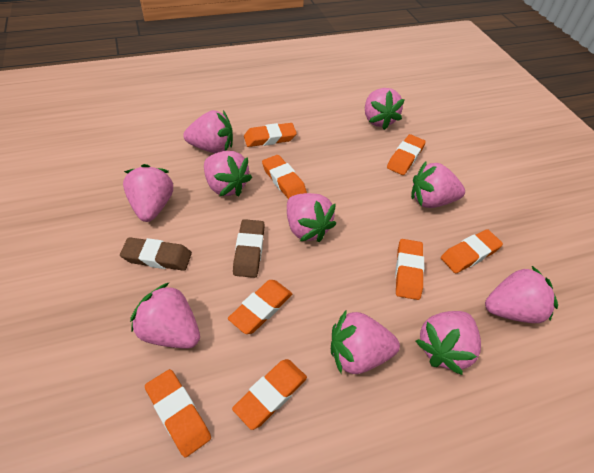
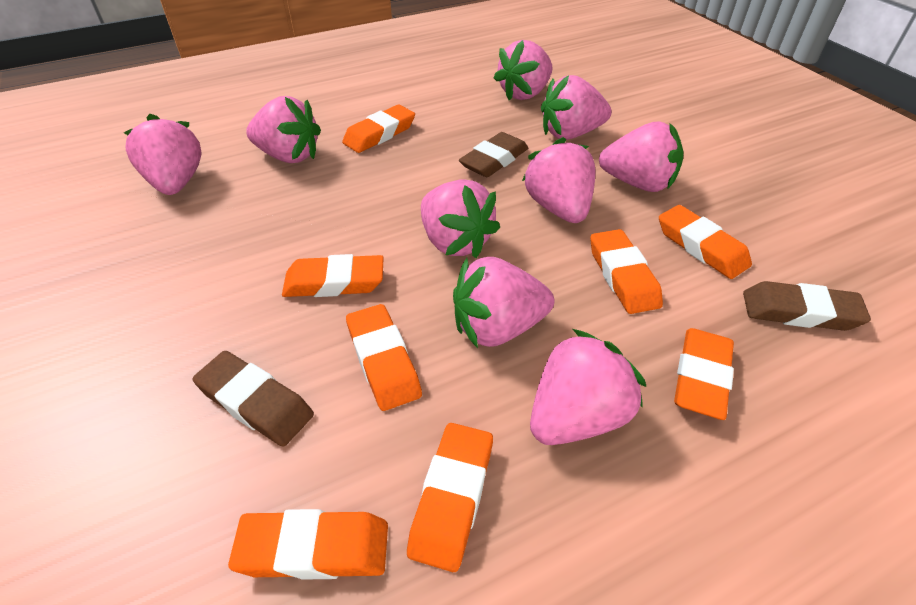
brown eraser: [120,237,192,271] [233,219,265,278] = 2 -> [193,351,314,447] [459,132,528,177] [743,281,871,331] = 3
pink strawberry: [123,164,173,222] [130,282,200,348] [183,110,233,153] [204,151,252,196] [287,193,336,242] [331,311,400,374] [365,88,405,130] [411,162,465,208] [416,311,481,375] [485,266,558,323] = 10 -> [124,114,202,195] [246,96,321,163] [421,179,500,258] [453,257,554,348] [494,40,552,100] [522,137,595,223] [530,329,646,445] [541,75,612,140] [599,121,684,192] = 9

